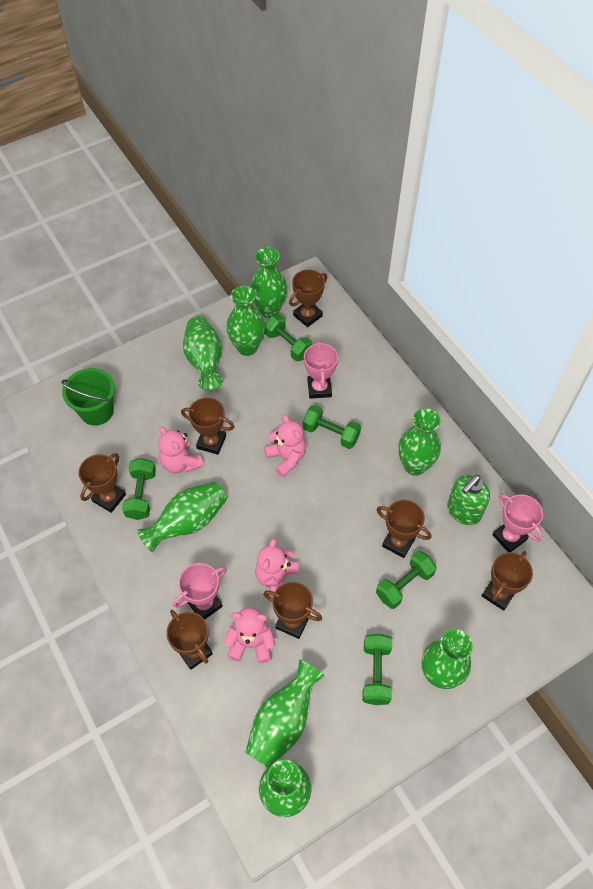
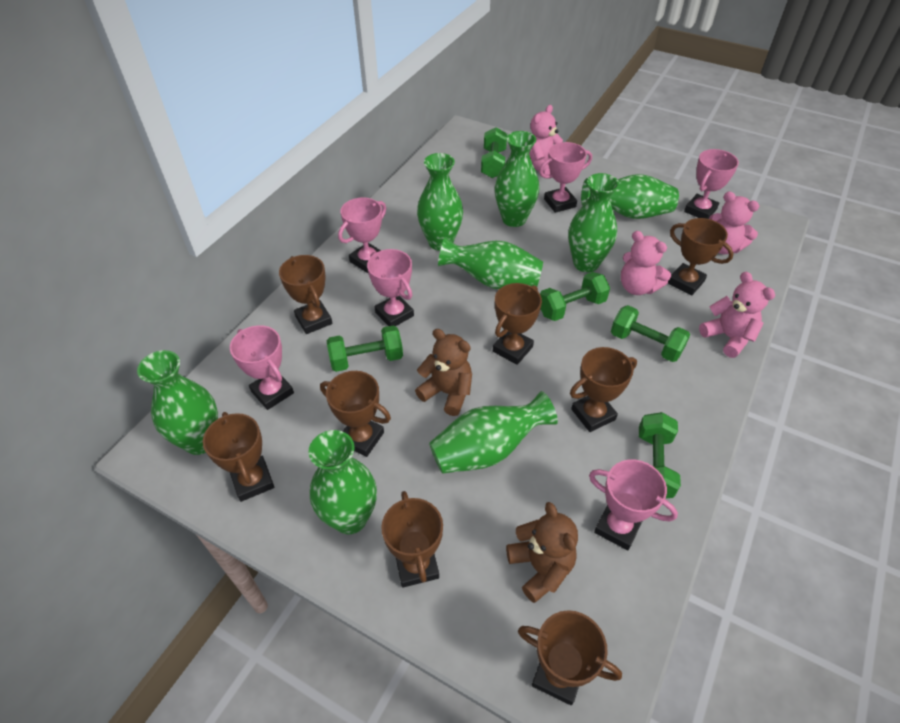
brown teddy bear: none = 0 -> [415,329,472,416] [506,502,578,603] = 2
brown trophy: [78,453,126,513] [166,610,213,670] [181,397,235,455] [263,581,322,639] [289,270,327,327] [376,500,431,558] [482,551,533,611] = 7 -> [203,412,274,502] [279,255,332,334] [320,371,391,457] [381,491,443,588] [493,283,542,365] [518,610,622,705] [570,347,637,432] [668,218,734,295] = 8
green bucket: [61,368,115,426] = 1 -> none = 0
green soap dispenser: [447,475,490,525] = 1 -> none = 0
pink trophy: [173,563,227,619] [304,341,338,399] [492,494,543,552] = 3 -> [230,325,294,410] [338,197,386,273] [367,249,414,326] [539,142,592,213] [589,459,678,550] [684,149,739,219] = 6

